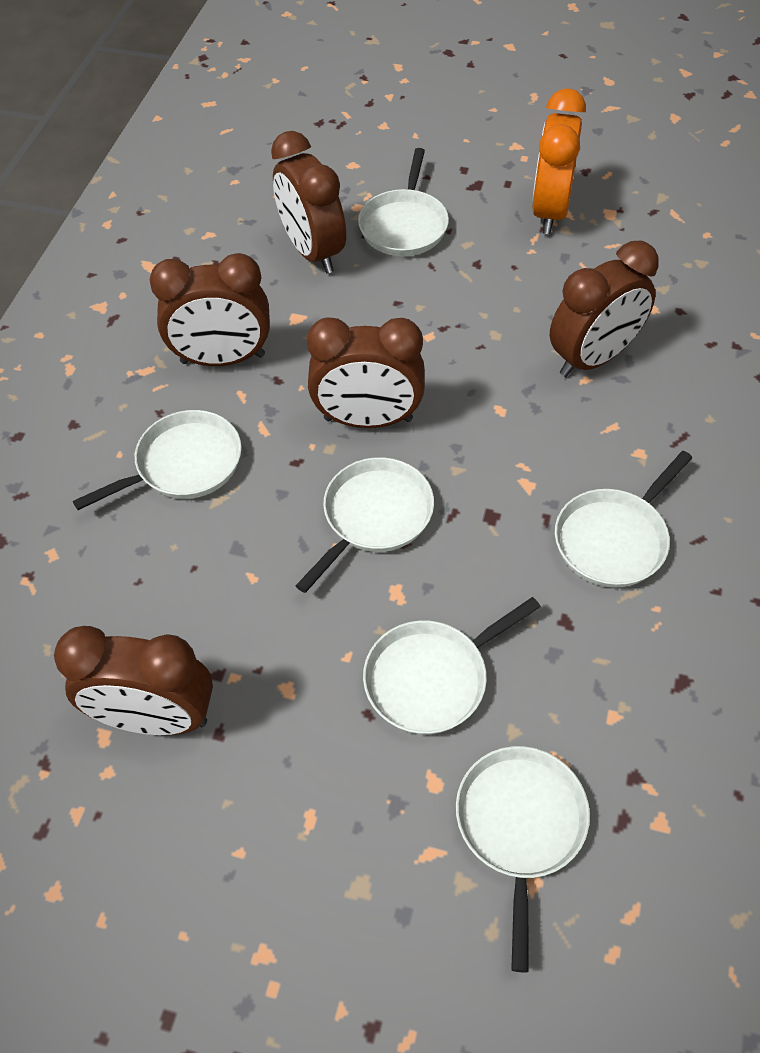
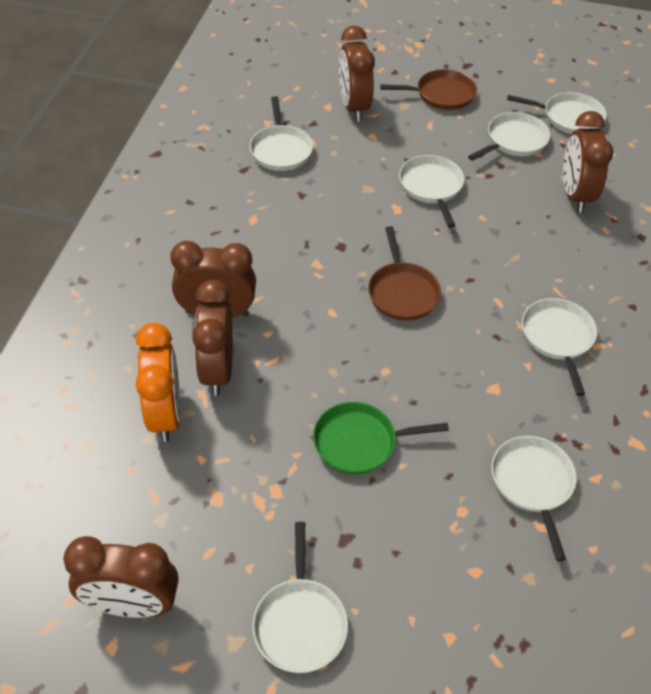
brown pan: none = 0 -> [368,226,441,321] [380,69,477,110] = 2
green pan: none = 0 -> [313,402,449,474] = 1
white pan: [73,410,242,510] [296,457,434,593] [358,148,449,256] [363,597,541,734] [456,746,590,972] [555,451,692,588] = 6 -> [250,96,313,171] [252,522,348,673] [399,155,464,228] [468,112,550,161] [491,436,577,561] [507,92,607,134] [522,298,597,396] = 7

